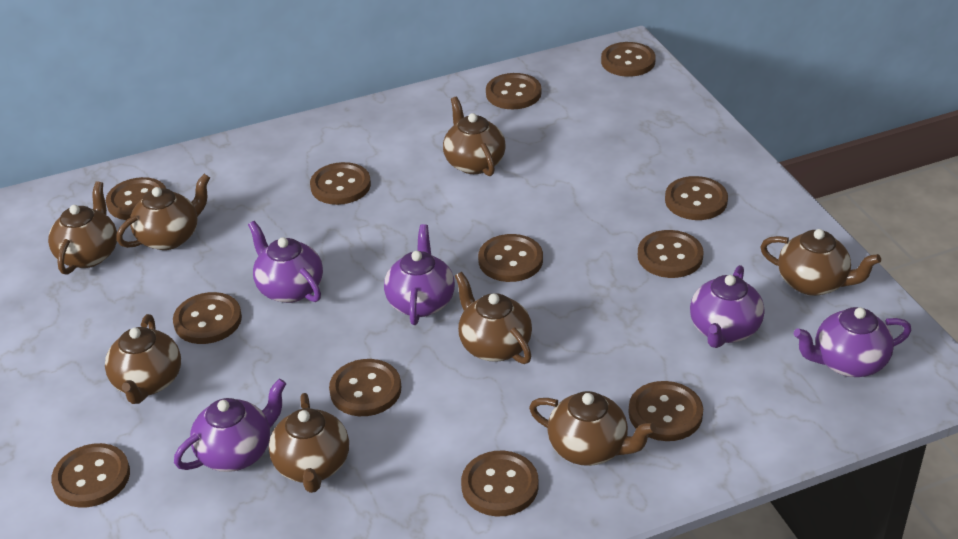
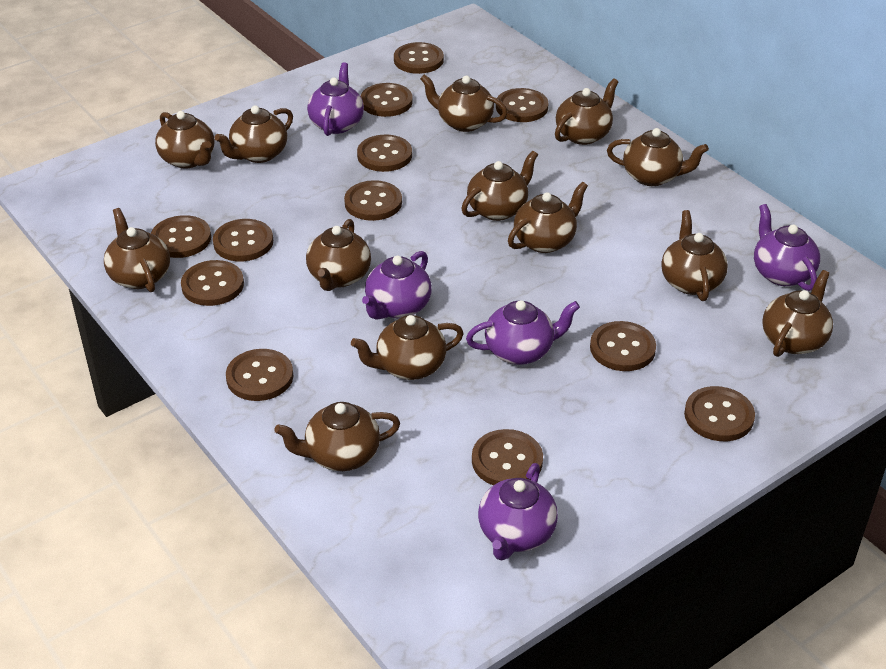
brown teapot: [48,182,117,275] [105,314,181,404] [116,174,210,250] [269,393,349,493] [443,97,506,176] [455,272,532,364] [529,391,656,466] [760,229,881,296] = 8 -> [104,208,170,292] [155,111,214,169] [215,105,293,163] [274,402,400,471] [306,219,371,291] [351,315,464,380] [420,74,508,132] [461,151,538,221] [508,182,588,253] [555,78,618,145] [607,128,709,186] [661,210,728,301] [762,270,833,357] = 13

